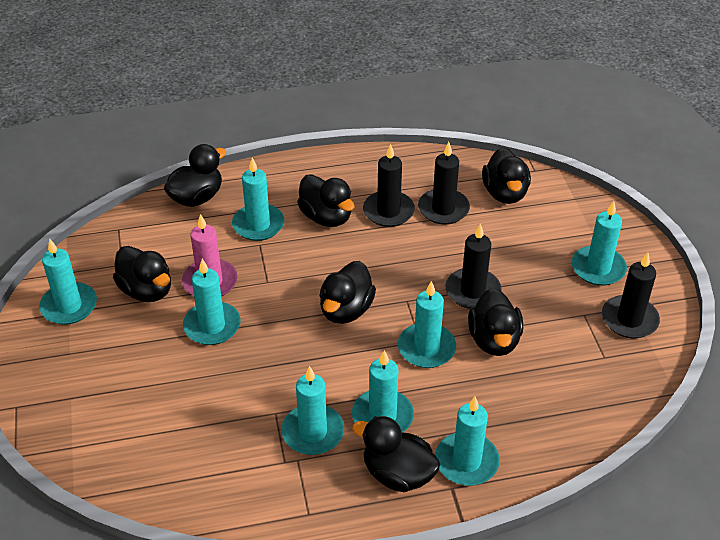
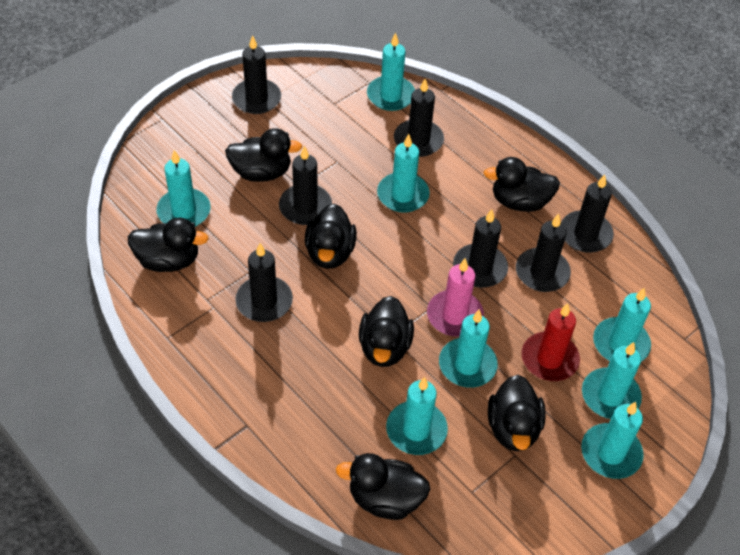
black candle: [363,144,415,227] [418,142,470,225] [445,223,501,309] [602,252,660,338] = 4 -> [232,35,281,114] [235,243,293,322] [279,146,332,225] [394,79,444,157] [453,209,508,288] [516,214,571,292] [561,174,614,253] = 7
red candle: none = 0 -> [521,303,580,381] = 1

